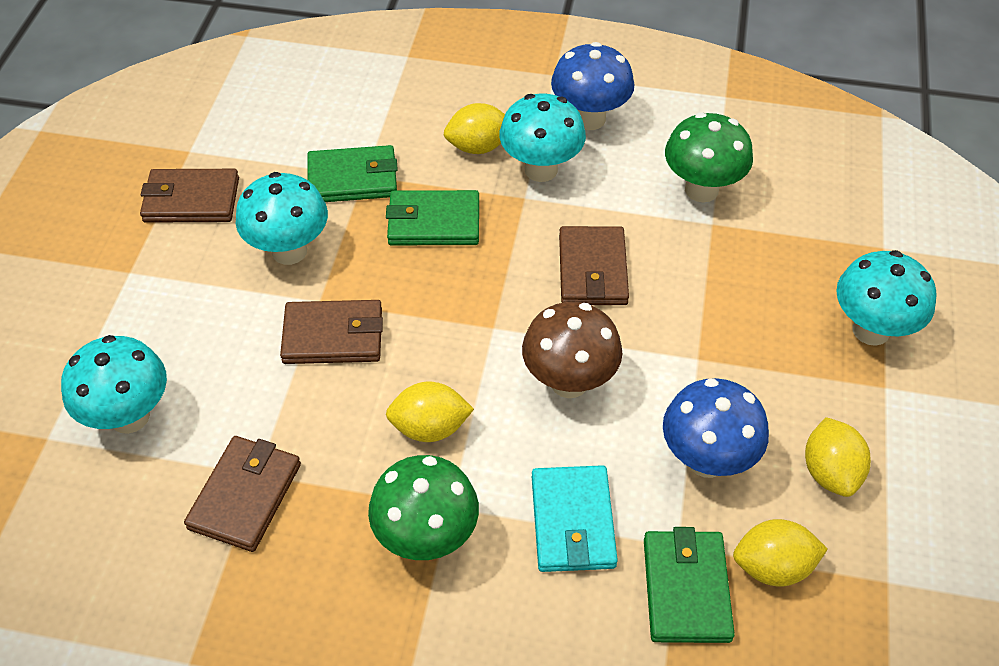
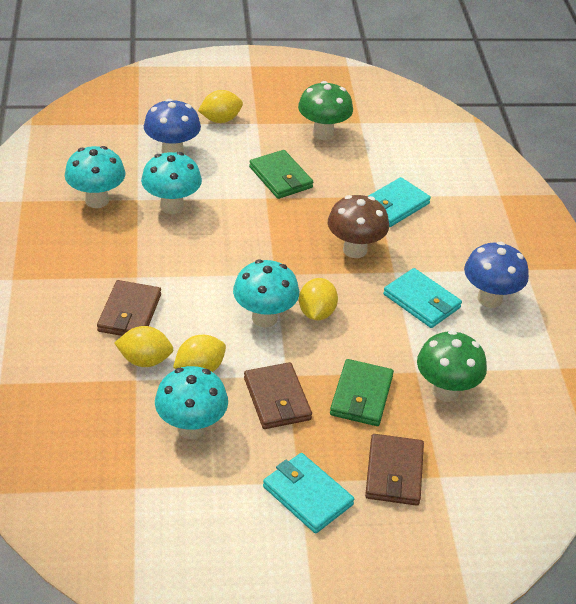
brown wallet: [140,169,239,223] [184,436,301,552] [280,300,383,364] [559,226,629,305] = 4 -> [97,280,161,336] [244,362,312,429] [365,434,424,506] = 3
green wallet: [307,145,398,202] [386,190,479,245] [644,527,735,643] = 3 -> [249,150,313,199] [330,359,394,426] = 2
turquoise wallet: [532,465,618,572] = 1 -> [263,453,354,534] [368,177,431,227] [383,268,462,328] = 3

